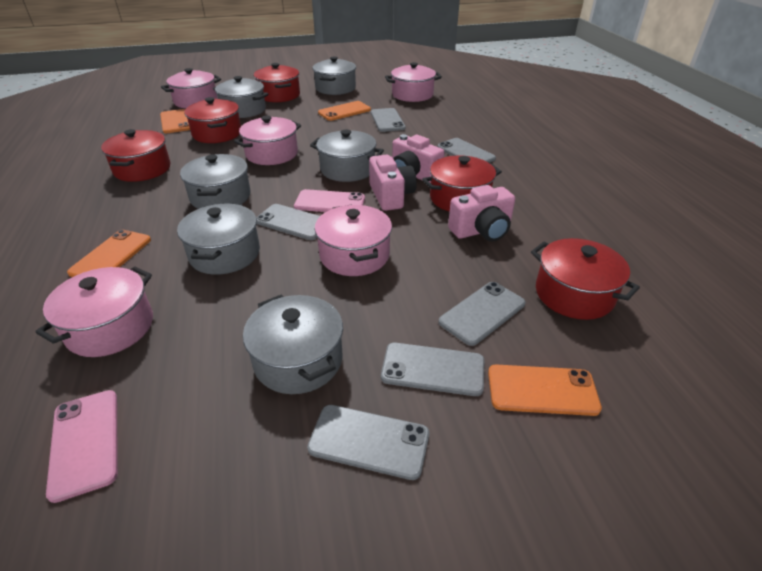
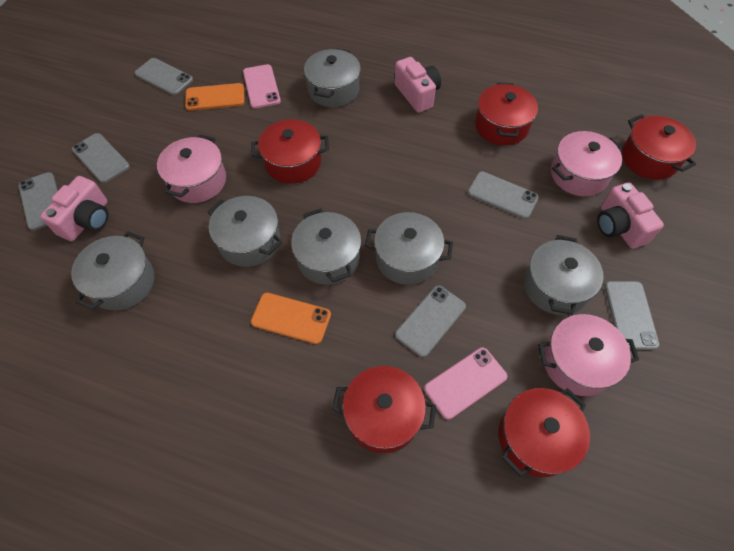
orange phone: [67,229,151,277] [160,109,190,133] [318,101,371,121] [488,365,602,416] = 4 -> [185,83,245,111] [251,293,331,344] = 2
pink pot: [35,267,153,357] [161,68,221,108] [234,116,301,165] [315,204,392,276] [385,62,442,102] = 5 -> [157,134,226,203] [538,314,639,396] [551,131,623,196] = 3

